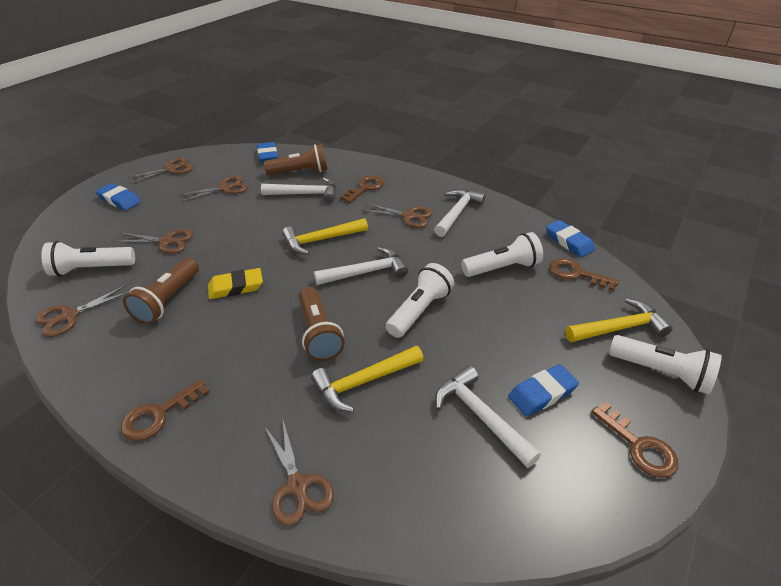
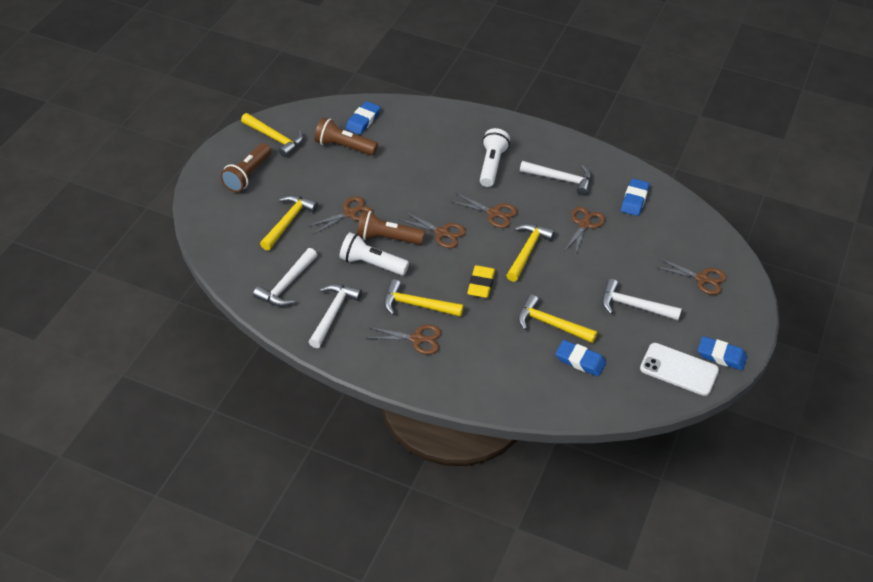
brown key: [121,379,210,441] [340,175,384,203] [549,258,619,291] [591,402,678,478] = 4 -> none = 0
white flashlight: [41,241,135,277] [386,263,454,338] [461,232,543,277] [609,335,722,394] = 4 -> [339,232,409,275] [480,128,510,187] = 2
white phone: none = 0 -> [640,343,719,396] = 1
yellow hammer: [282,218,368,255] [311,346,424,412] [565,298,673,342] = 3 -> [241,113,303,157] [260,195,318,251] [384,279,464,317] [506,224,555,282] [518,294,597,343] = 5

